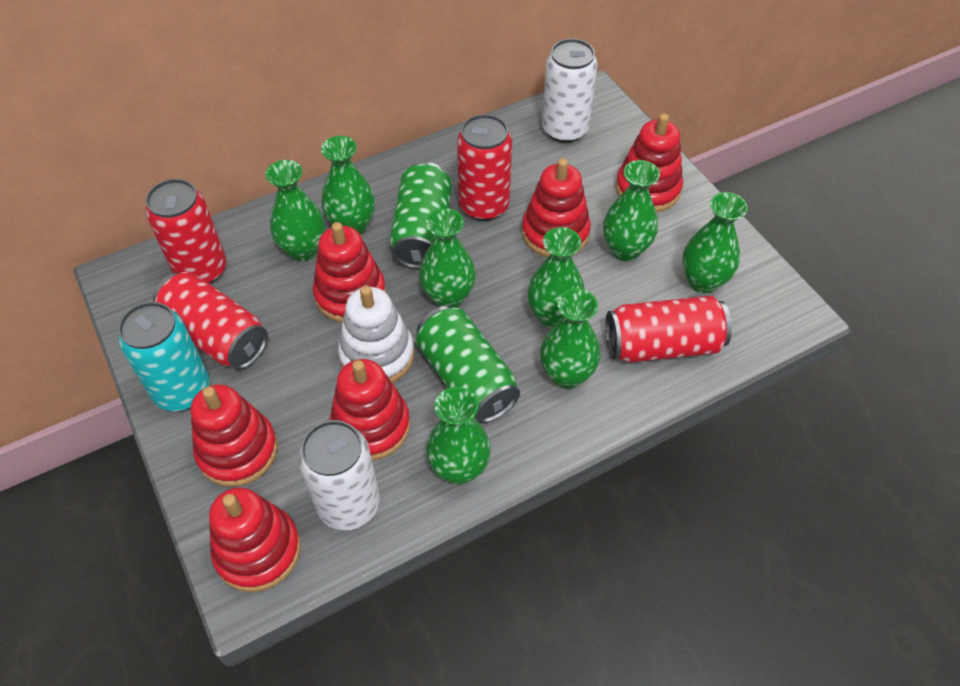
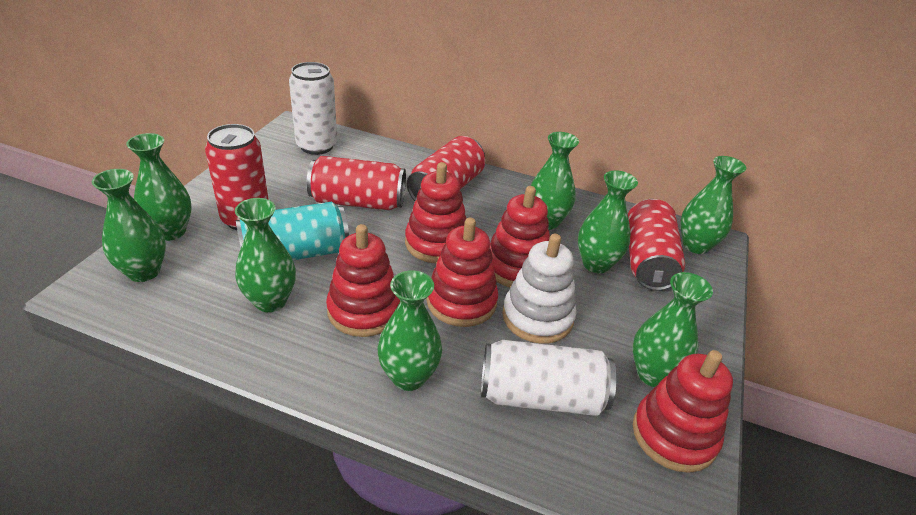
green can: [390,162,452,269] [416,306,520,423] = 2 -> none = 0
red stacking toy: [191,384,278,487] [209,487,301,592] [313,222,386,322] [330,359,410,460] [522,158,591,257] [616,113,683,212] = 6 -> [326,224,400,337] [405,162,467,263] [426,218,498,327] [490,186,550,288] [633,350,733,473] = 5

